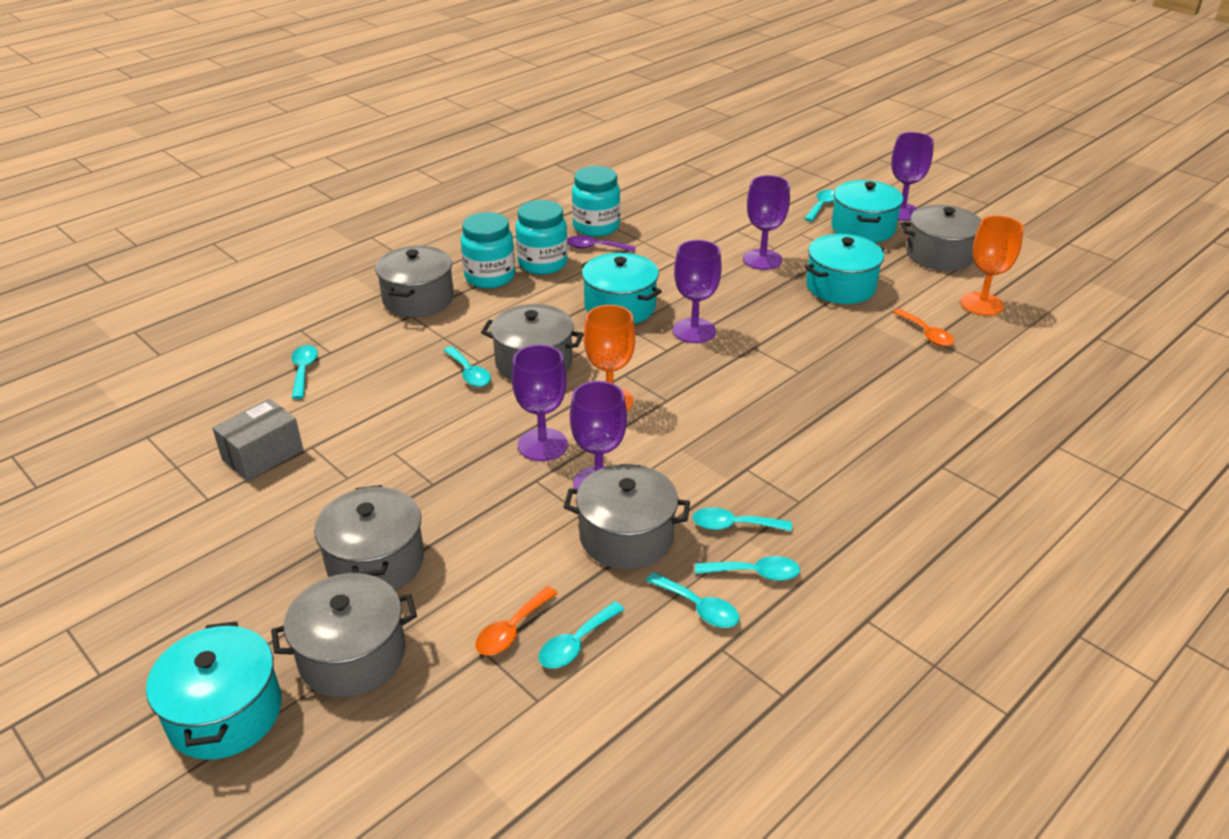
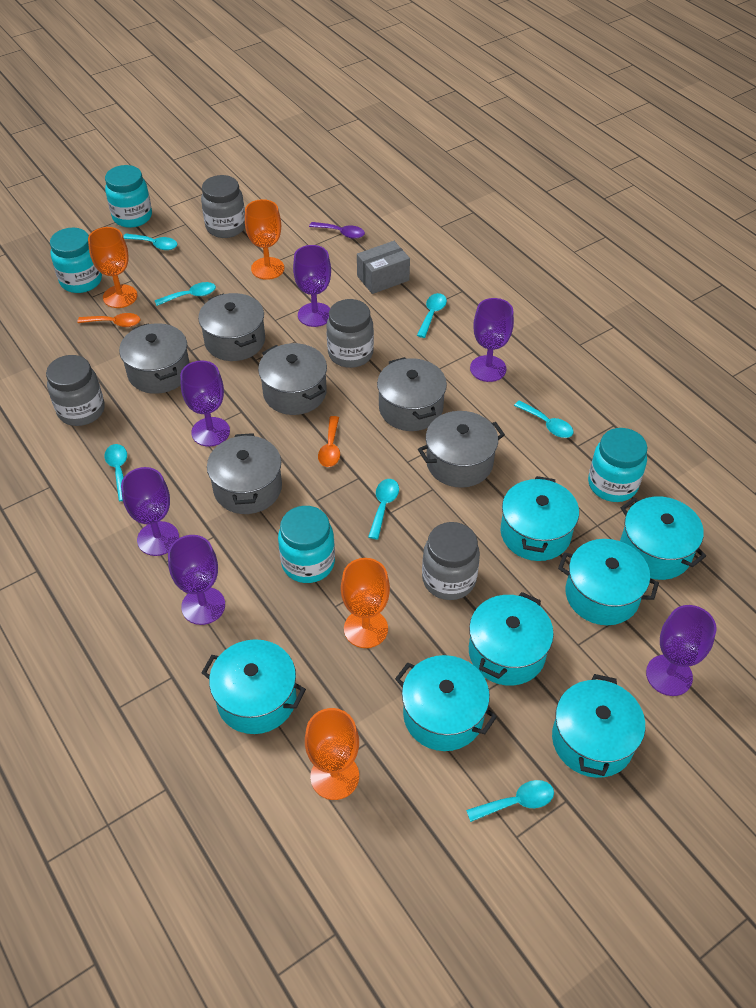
grey jar: none = 0 -> [46,355,105,426] [201,175,245,238] [326,299,374,368] [422,522,480,600] = 4
orange goblet: [584,305,635,412] [961,216,1024,316] = 2 -> [88,227,138,308] [245,199,284,280] [305,708,359,800] [341,558,390,648] = 4
purple goblet: [512,344,568,461] [570,381,627,489] [673,240,722,343] [743,175,790,270] [891,132,934,221] = 5 -> [121,467,179,556] [168,535,225,625] [180,361,230,447] [293,245,331,327] [470,298,514,382] [646,605,716,696] = 6
turquoise jar: [461,212,515,288] [516,200,568,275] [572,166,620,237] = 3 -> [50,228,102,293] [105,165,152,228] [278,506,335,583] [588,428,647,502] = 4
turquoise pot: [146,621,282,760] [580,253,662,324] [805,234,884,304] [831,180,903,243] = 4 -> [201,639,306,734] [395,655,497,751] [469,592,554,686] [501,476,579,561] [552,674,645,778] [558,539,659,625] [620,497,706,580] = 7

